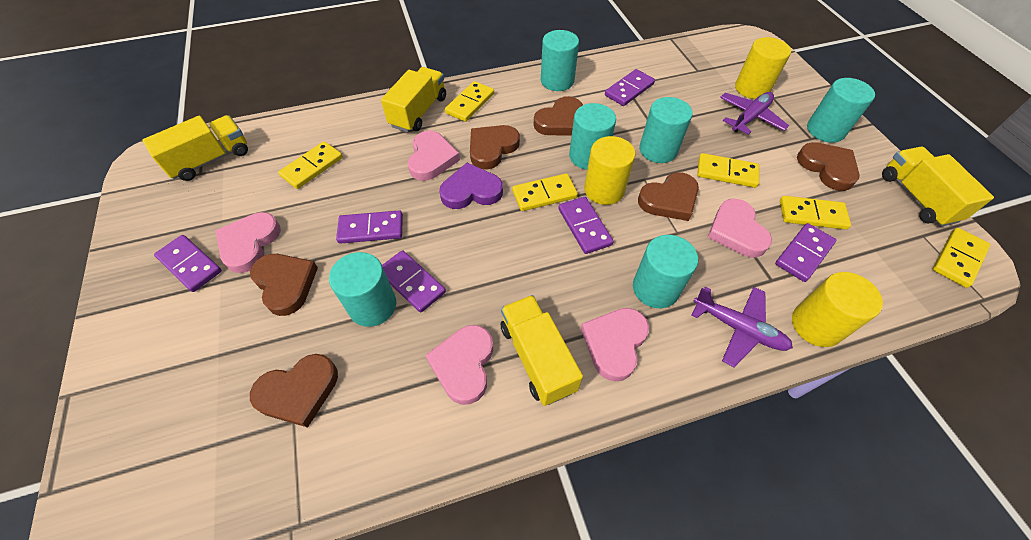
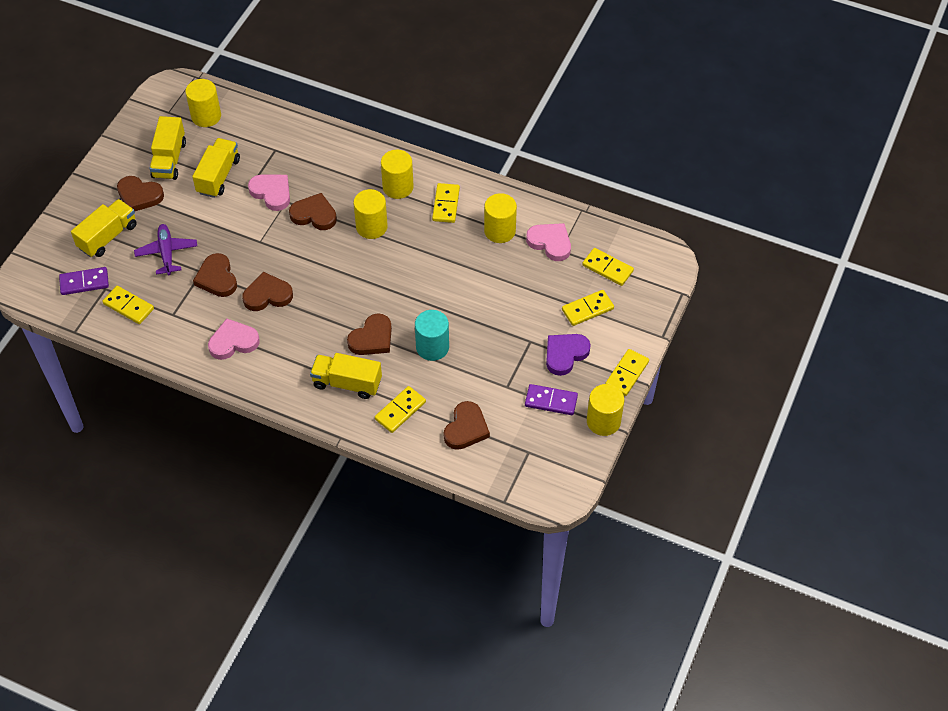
pink heart: [216,212,281,273] [408,131,460,181] [425,325,493,405] [581,308,649,382] [707,199,772,258] = 5 -> [208,318,260,360] [248,175,290,211] [526,223,571,261] = 3
purple domino: [154,235,222,292] [336,210,403,244] [382,250,446,313] [559,197,614,254] [605,69,655,106] [775,223,836,282] = 6 -> [59,267,109,295] [525,384,578,415] = 2
purple plane: [691,287,793,367] [720,92,789,135] = 2 -> [134,224,197,275] = 1
turquoise cylinder: [329,252,396,327] [541,30,579,91] [569,103,616,170] [633,235,698,308] [640,97,693,163] [807,78,875,143] = 6 -> [415,310,449,361] = 1
yellow cylinder: [584,136,636,205] [735,37,791,99] [792,272,883,347] = 3 -> [185,79,221,127] [353,189,388,239] [381,150,414,199] [484,193,517,243] [587,384,624,436] = 5

